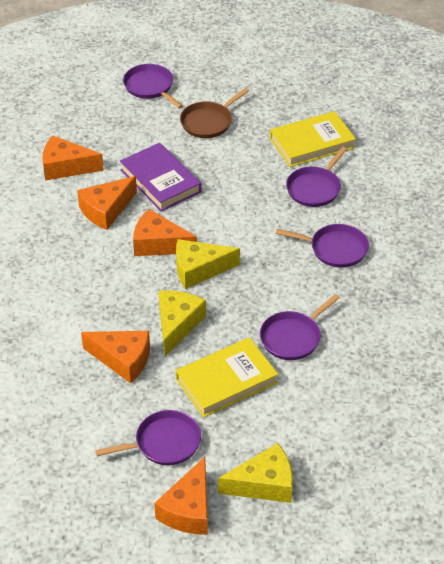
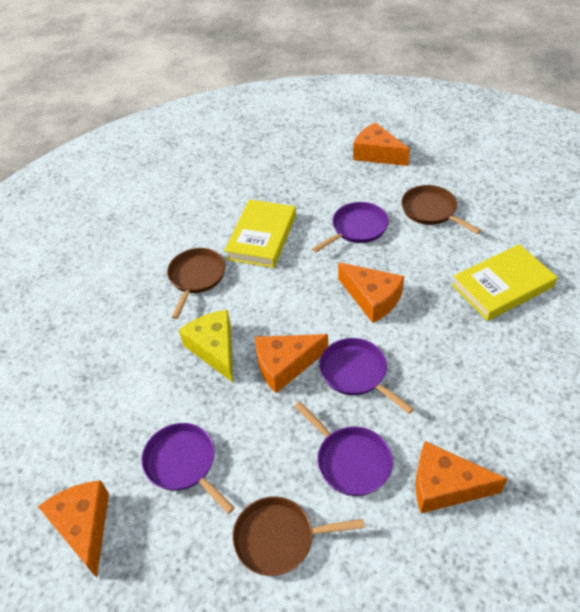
brown pan: [180,88,249,138] = 1 -> [167,248,225,319] [232,496,365,576] [401,185,481,234] = 3
purple book: [120,143,202,211] = 1 -> none = 0
purple pan: [95,410,201,465] [123,64,183,108] [260,294,340,360] [276,224,369,268] [286,147,347,207] = 5 -> [142,423,235,514] [294,402,393,496] [312,202,389,252] [319,338,414,414] = 4
yellow cheese: [159,290,206,356] [176,239,240,289] [218,443,293,503] = 3 -> [179,310,233,382] = 1

